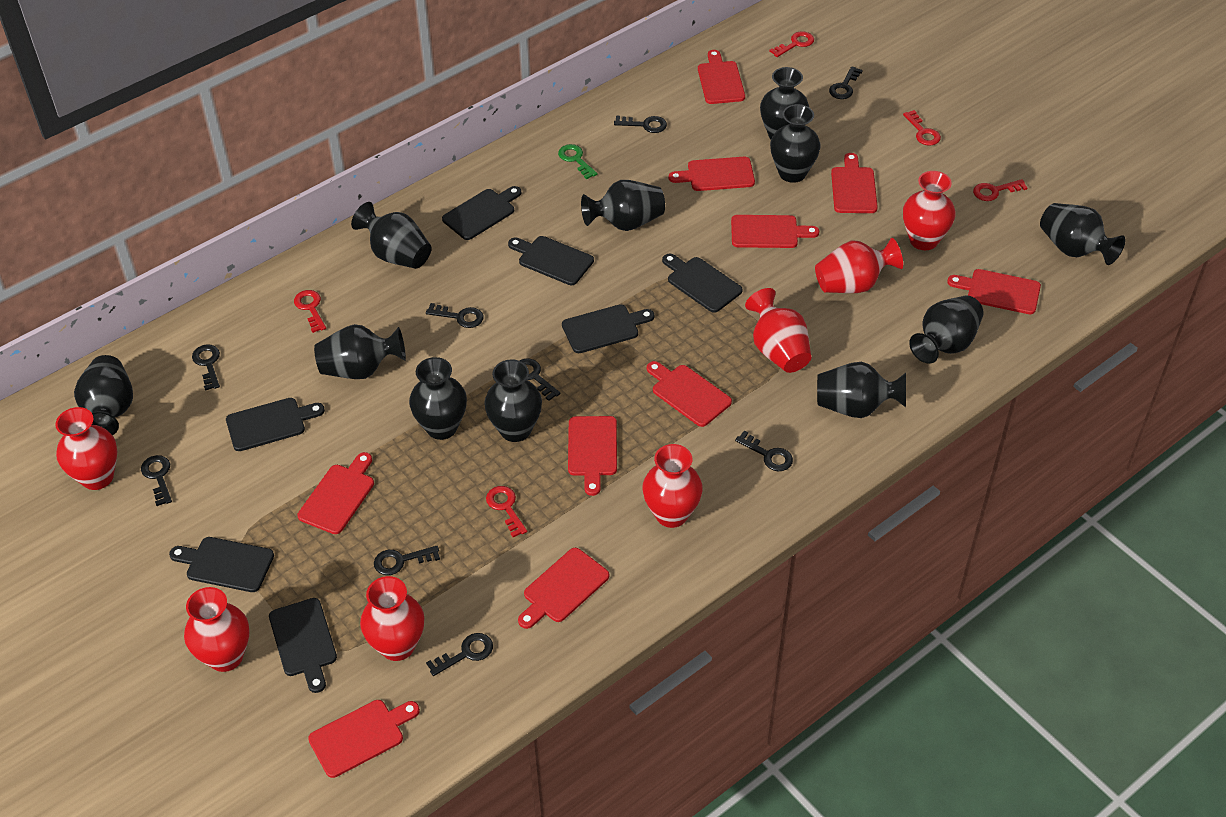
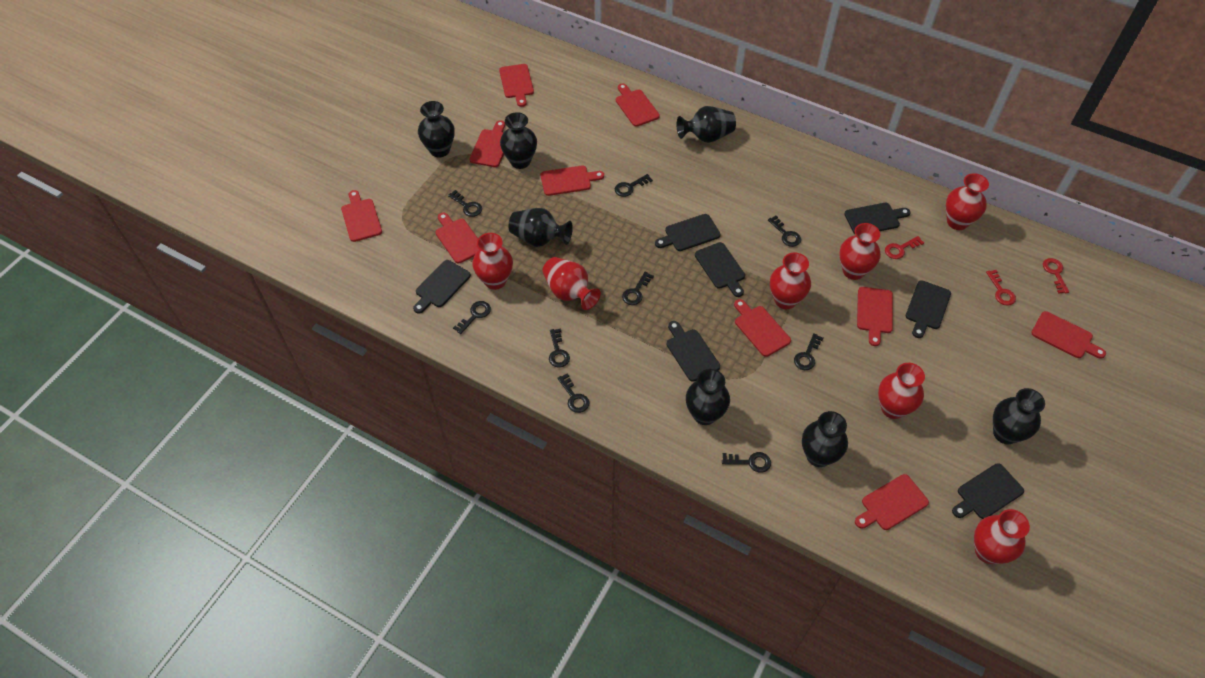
black vase: [74,355,133,435] [314,324,406,379] [351,202,432,269] [409,357,467,440] [484,359,542,442] [581,180,665,231] [760,67,809,140] [770,104,821,183] [817,362,906,418] [909,295,984,364] [1040,203,1126,265] = 11 -> [418,101,455,157] [500,112,537,169] [509,208,573,247] [677,106,736,143] [686,369,730,425] [802,411,848,467] [993,388,1045,444] = 7
green key: [558,144,598,179] = 1 -> none = 0
red key: [294,290,326,333] [486,486,527,537] [769,31,814,57] [903,110,941,145] [973,179,1028,201] = 5 -> [885,236,924,259] [986,270,1016,306] [1043,258,1069,294] = 3

